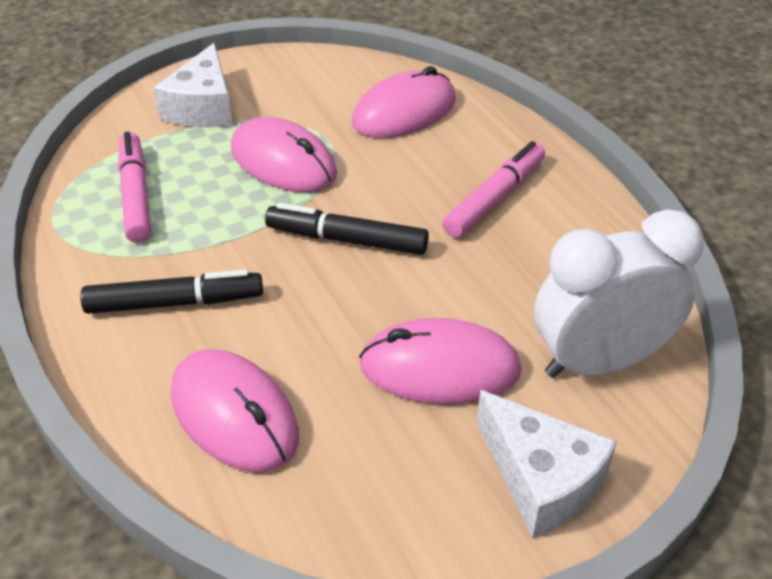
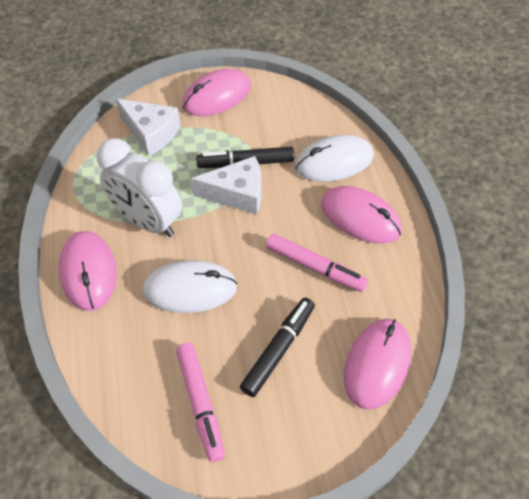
white mouse: none = 0 -> [142,260,238,313] [295,135,374,182] = 2

